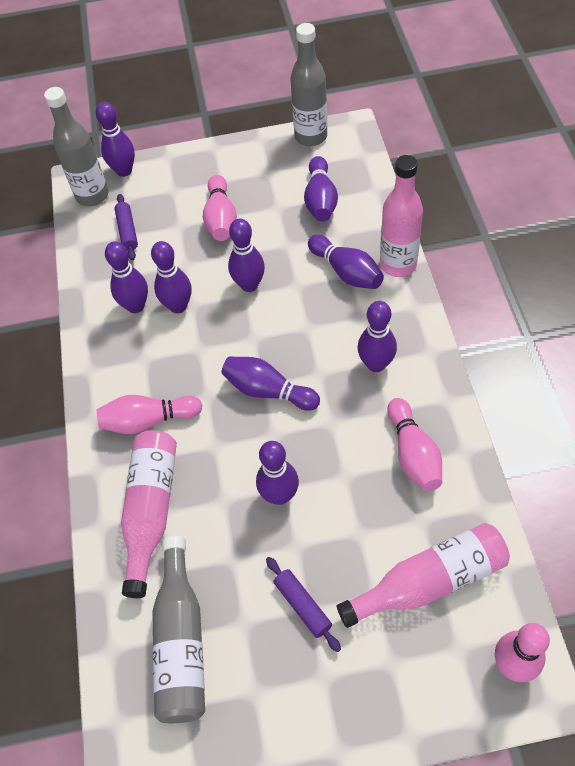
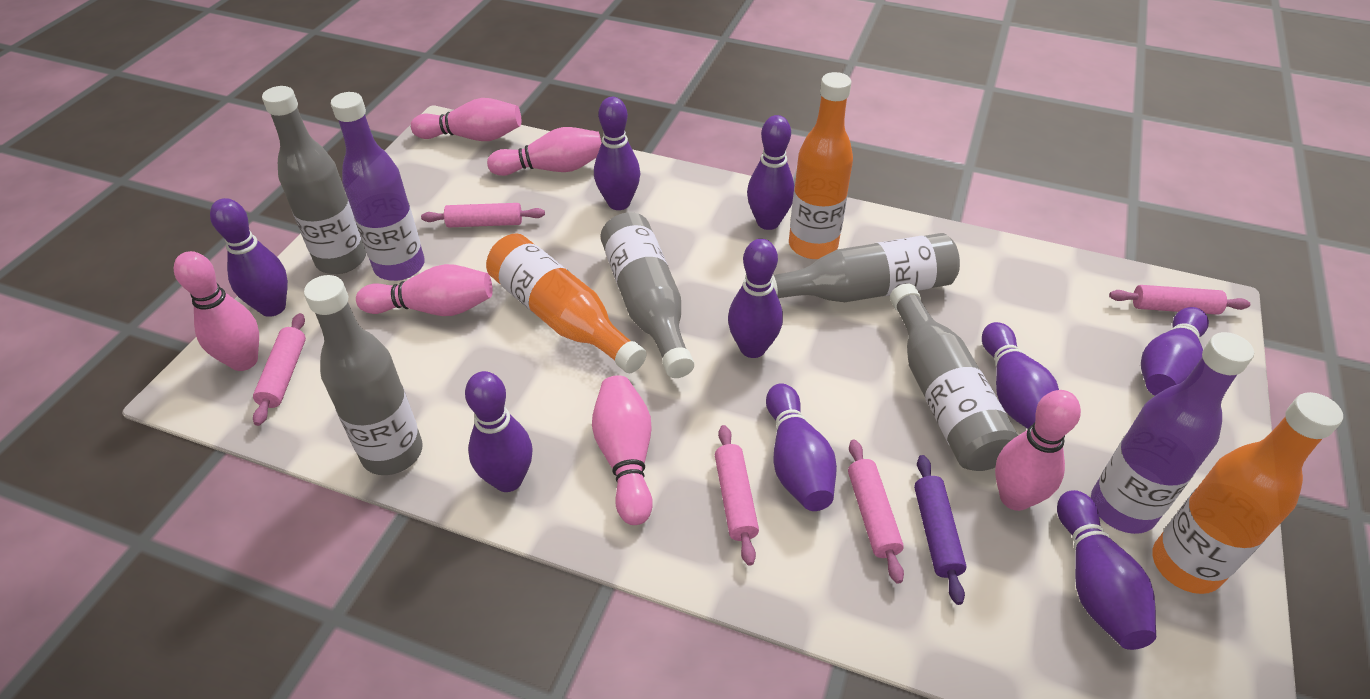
grey bottle: [44,87,108,206] [152,536,205,723] [290,23,327,146] = 3 -> [262,86,366,274] [304,275,423,475] [600,212,694,378] [772,233,960,302] [890,283,1018,471] = 5
orange bottle: none = 0 -> [486,233,647,373] [789,72,853,259] [1152,392,1343,594] = 3
pink bottle: [121,430,177,598] [337,523,510,628] [380,155,423,277] = 3 -> none = 0
pink bowling pin: [97,395,202,434] [203,175,237,241] [387,398,442,492] [495,623,550,682] = 4 -> [174,251,259,371] [356,264,493,316] [411,98,521,141] [487,127,602,176] [592,375,653,525] [995,390,1081,511] = 6
pink rolling pin: none = 0 -> [253,313,306,426] [421,203,545,228] [715,425,759,566] [848,439,904,584] [1109,285,1250,315] = 5
purple bottle: none = 0 -> [331,92,425,281] [1091,332,1254,534] = 2
purple rolling pin: [114,194,138,260] [266,557,341,652] = 2 -> [914,455,967,605] = 1

